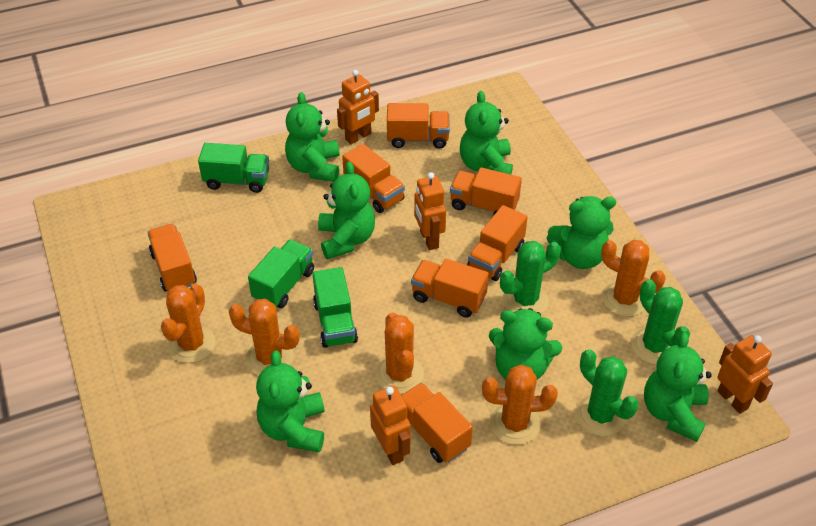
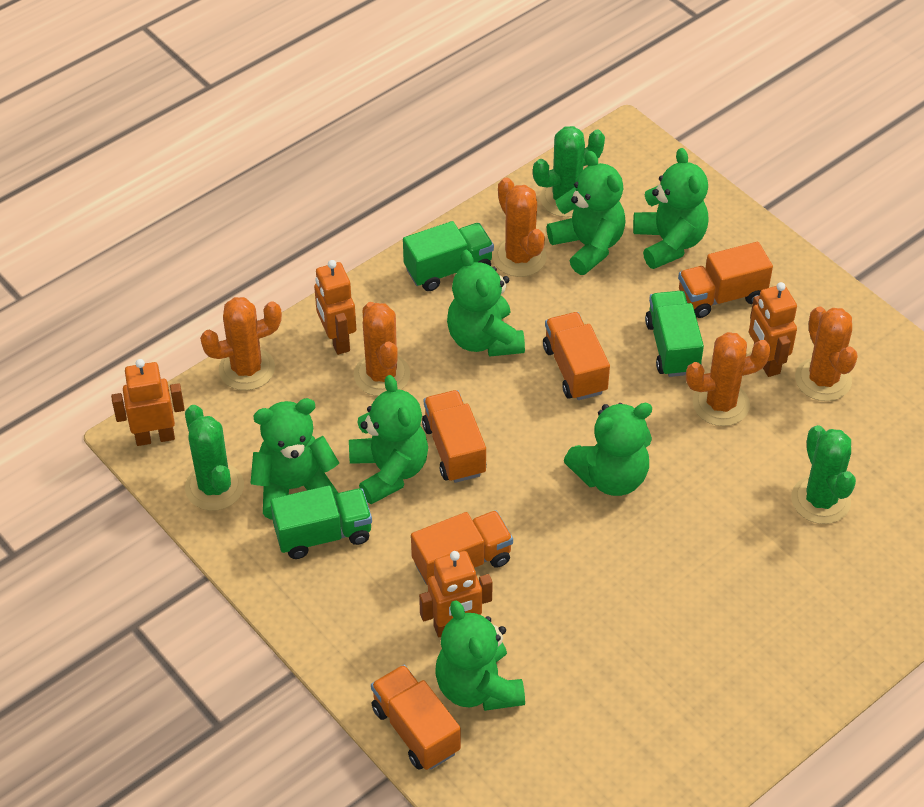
orange truck: [147,224,197,291] [342,144,405,213] [387,103,450,149] [401,383,473,463] [411,259,489,318] [450,167,522,215] [467,205,528,281] = 7 -> [371,665,461,770] [411,511,513,585] [422,390,486,483] [543,312,610,400] [678,242,773,318] = 5

